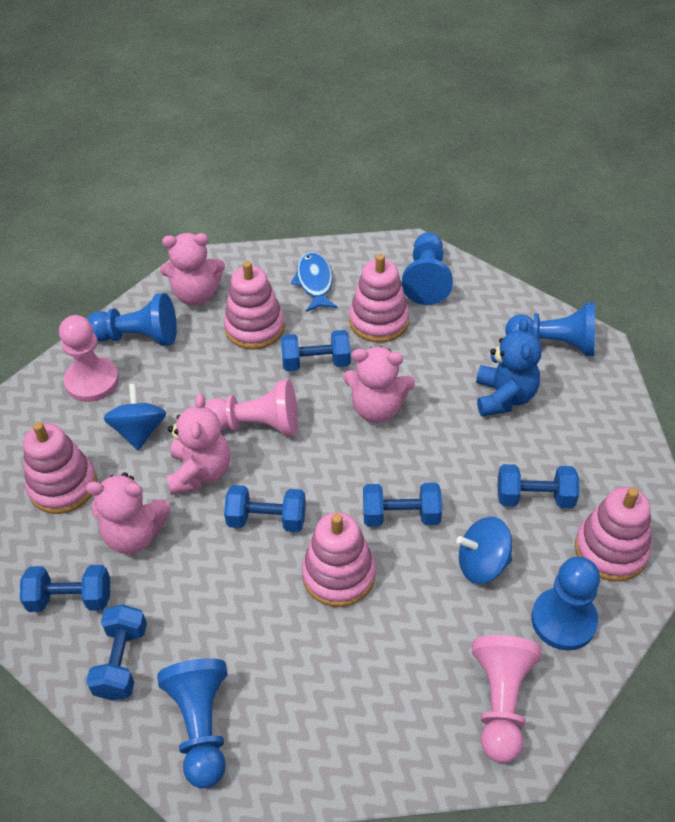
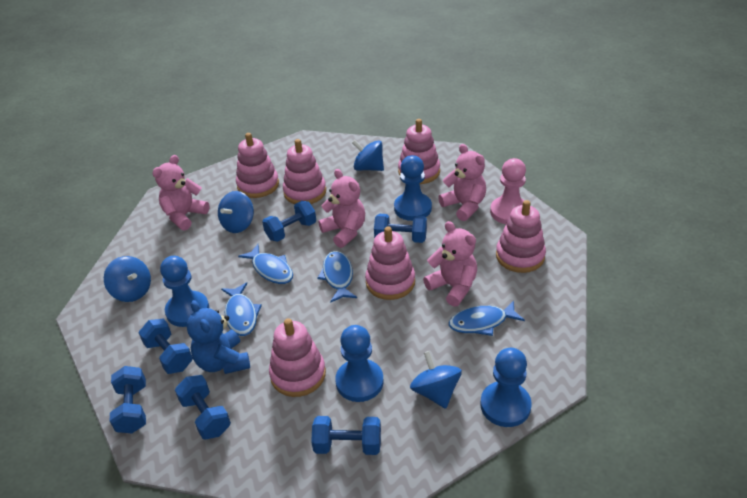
blue fish: [291,252,337,312] = 1 -> [221,282,262,336] [238,244,293,284] [317,251,357,303] [449,300,525,336] = 4
blue pawn: [87,293,177,346] [157,658,228,789] [402,232,453,305] [505,302,595,356] [532,557,600,651] = 5 -> [160,256,209,327] [335,325,384,402] [394,155,432,221] [480,348,532,427] = 4
blue spinning top: [104,384,166,450] [456,517,512,584] = 2 -> [104,256,151,302] [218,191,254,233] [352,140,384,171] [410,351,462,409] = 4
pink pawn: [59,315,119,402] [205,379,298,436] [472,635,541,763] = 3 -> [490,158,526,224] = 1
pink stacking toy: [23,422,97,514] [224,261,285,350] [302,512,376,607] [349,254,409,343] [575,487,651,581] = 5 -> [236,133,279,198] [269,318,326,397] [283,139,326,204] [365,226,415,300] [398,119,440,184] [496,200,546,273] = 6

